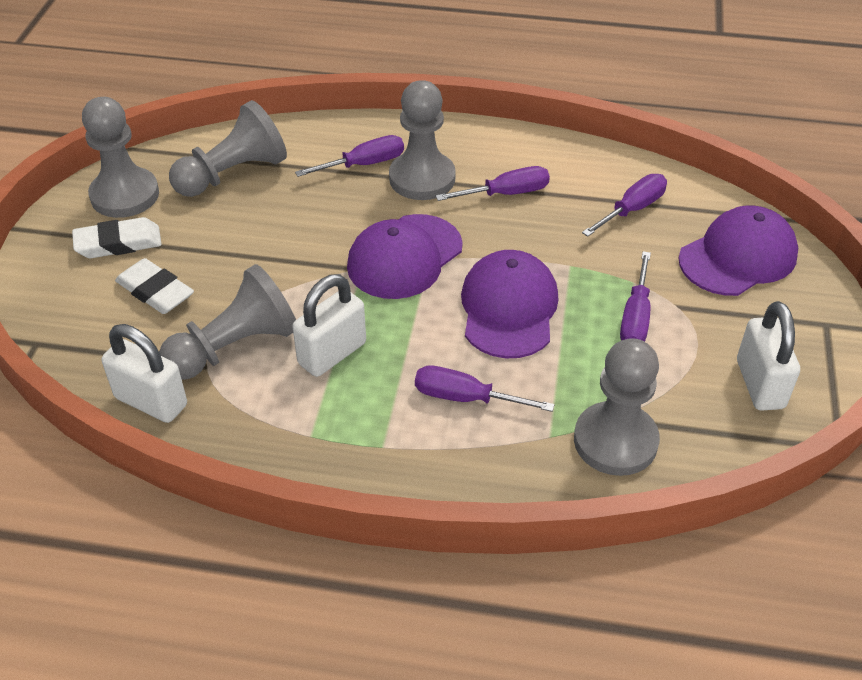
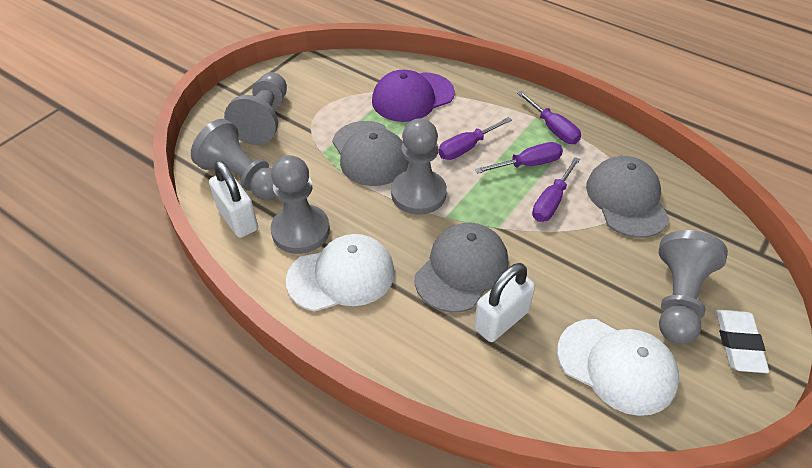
grey cap: none = 0 -> [332,121,409,186] [414,223,508,313] [586,156,670,238] = 3
purple cap: [347,214,463,299] [461,250,558,358] [679,205,798,296] = 3 -> [372,70,455,122] = 1
purple screwdriver: [295,135,404,177] [415,365,555,412] [436,166,550,201] [582,174,667,237] [620,251,651,342] = 5 -> [438,117,512,160] [475,142,563,174] [517,91,581,144] [532,157,580,222] = 4
white cap: none = 0 -> [286,234,395,312] [557,319,679,416] = 2
white eraser: [72,217,162,258] [115,258,194,314] = 2 -> [716,310,769,373] = 1
white padlock: [102,324,187,423] [292,274,366,377] [737,301,800,411] = 3 -> [209,160,258,238] [474,263,535,342] = 2

